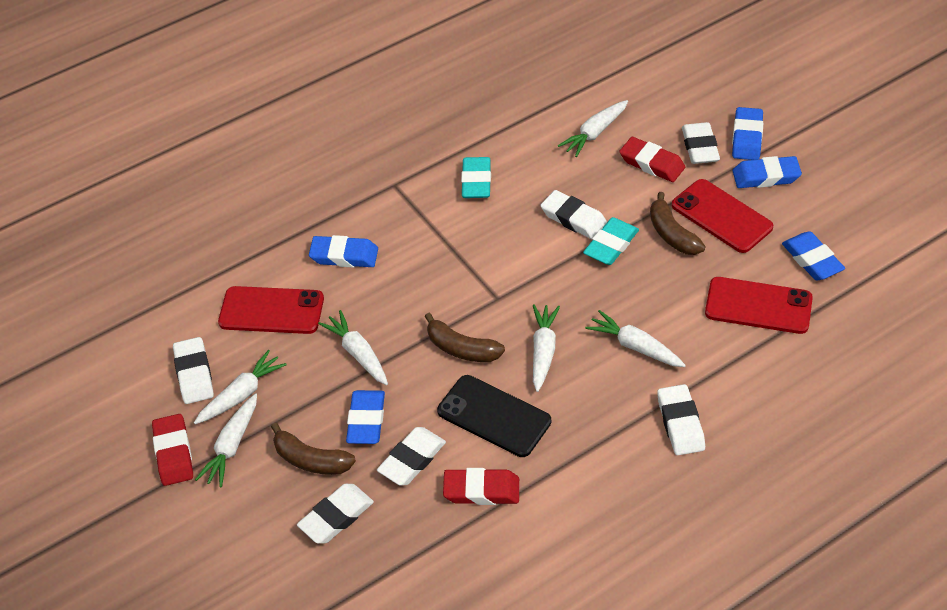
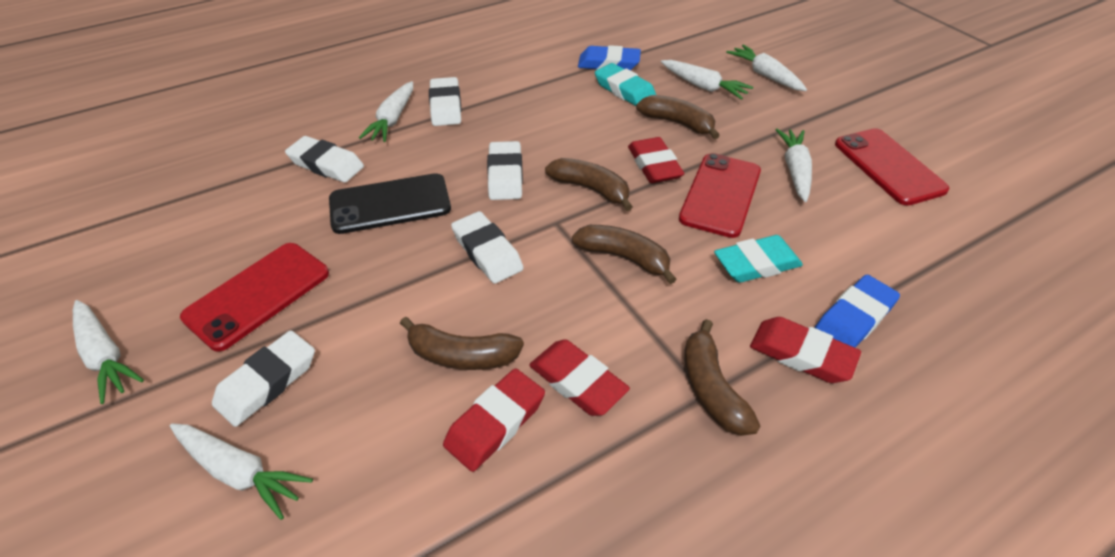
blue eraser: [309,235,378,268] [346,390,385,444] [732,107,763,160] [733,156,802,188] [782,231,845,280] = 5 -> [578,45,641,70] [815,275,900,347] = 2
brown banana: [271,423,356,475] [424,313,505,362] [650,192,705,255] = 3 -> [400,317,524,370] [545,158,633,211] [572,225,677,284] [636,95,720,139] [684,319,760,436] = 5
red eraser: [152,414,193,486] [443,468,519,505] [619,137,685,182] = 3 -> [443,368,545,472] [529,339,630,416] [628,137,685,183] [750,317,861,383] = 4
white eraser: [173,337,214,404] [297,484,374,544] [377,427,446,486] [541,190,607,240] [657,384,705,455] [682,122,720,164] = 6 -> [212,330,315,427] [285,136,364,183] [429,77,462,126] [451,211,524,284] [487,141,523,200] = 5

